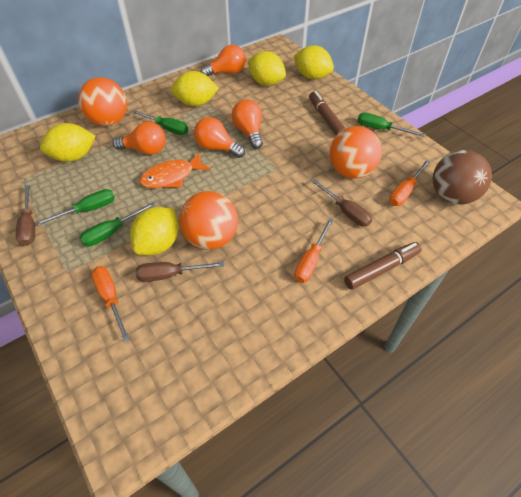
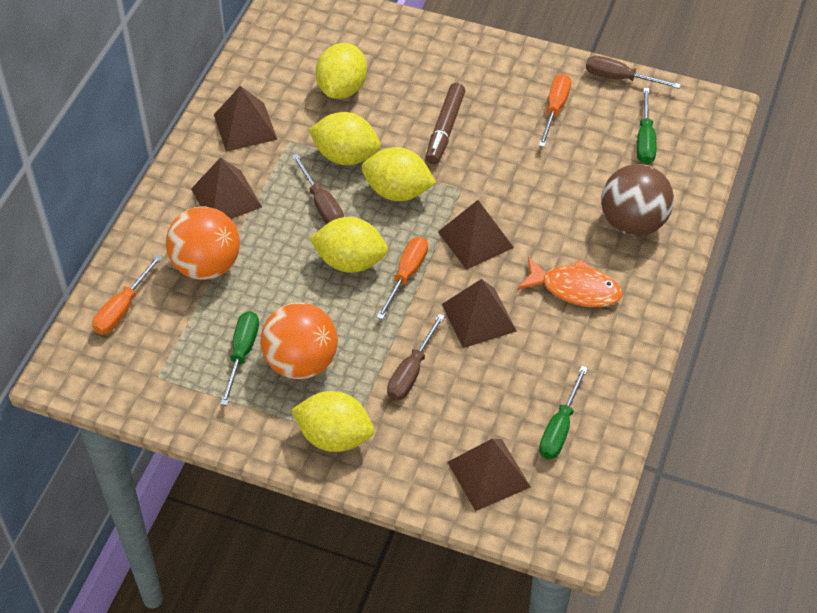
brown marker: [309,91,346,136] [344,242,422,290] = 2 -> [425,83,465,165] = 1
brown pyramid: none = 0 -> [191,157,262,219] [214,86,278,152] [438,200,514,270] [442,279,517,348] [448,439,531,511] = 5
green screwdriver: [35,189,115,226] [80,202,156,246] [132,110,189,135] [357,113,424,137] = 4 -> [221,311,259,406] [539,366,588,459] [637,88,657,164] = 3
orange ball: [78,77,127,126] [179,191,238,249] [330,126,382,179] = 3 -> [166,207,240,280] [260,302,338,379] = 2
orange light bulb: [112,122,166,155] [194,117,245,158] [201,45,246,76] [232,99,263,149] = 4 -> none = 0

